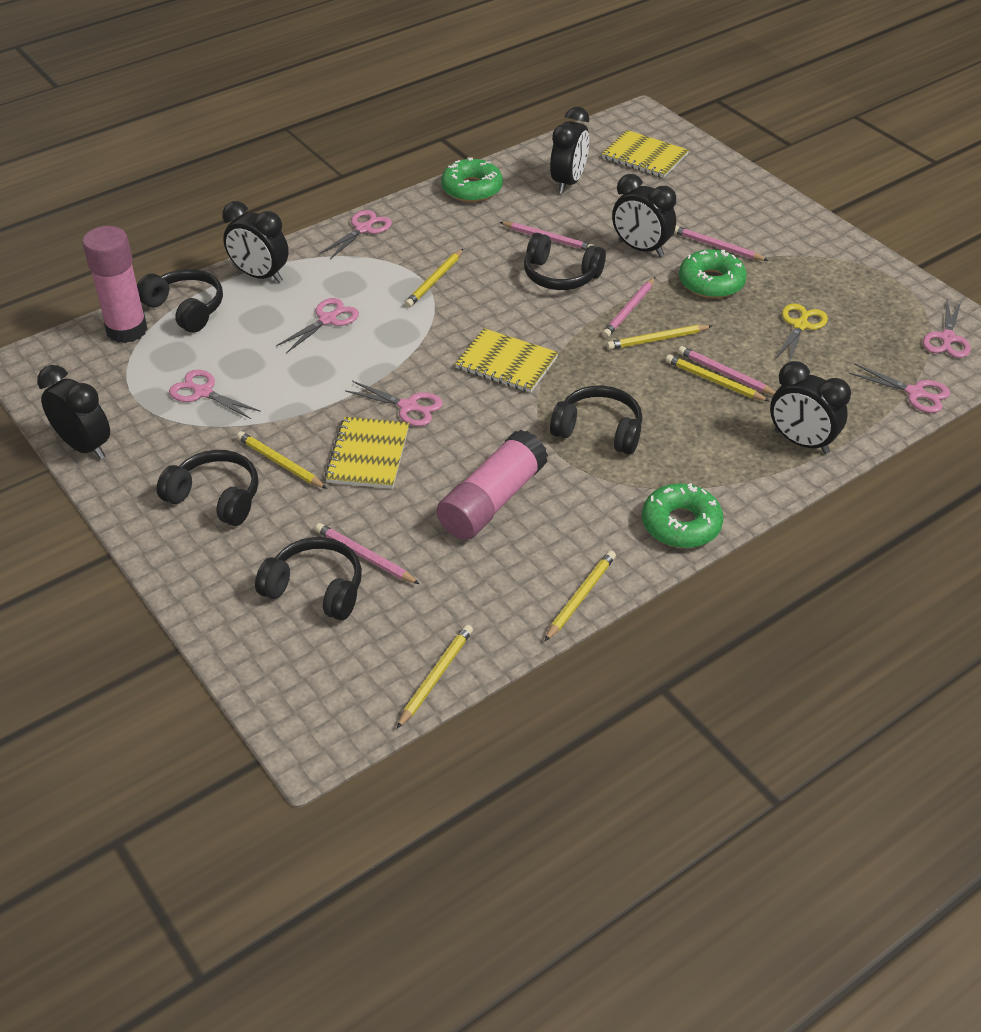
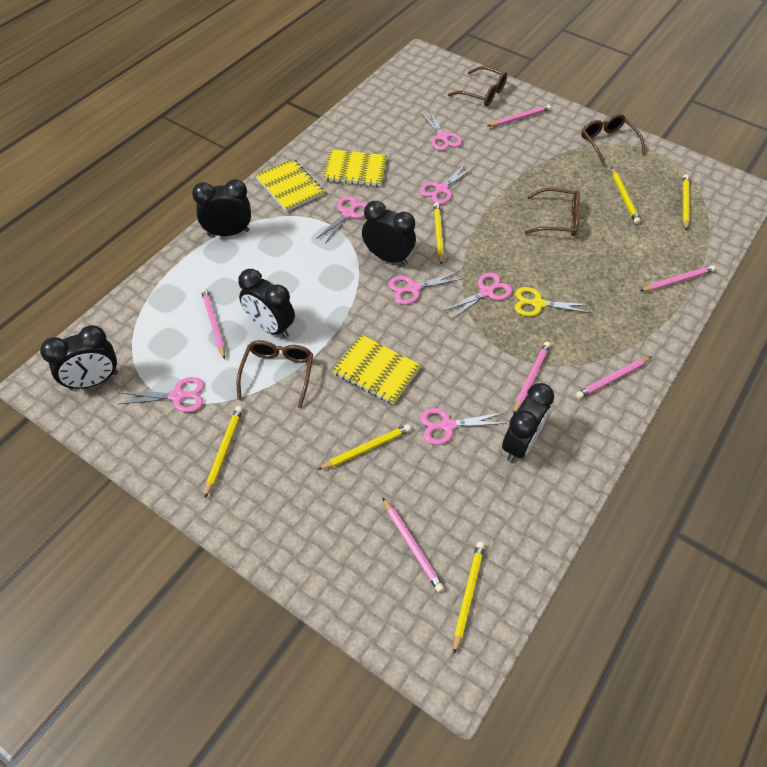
black headphones: [137,269,223,333] [157,450,259,526] [255,537,362,620] [524,233,606,290] [550,385,642,455] = 5 -> none = 0
brown glasses: none = 0 -> [237,340,313,408] [448,66,507,106] [525,188,580,236] [581,114,645,166] = 4
green donut: [441,157,503,202] [642,483,724,548] [679,250,747,298] = 3 -> none = 0
pink glue stick: [82,226,148,343] [436,429,548,540] = 2 -> none = 0
pink pencil: [315,523,420,584] [500,222,595,251] [602,277,656,338] [674,226,769,261] [678,346,775,395] = 5 -> [201,288,225,359] [382,497,444,592] [488,105,551,127] [513,342,551,415] [576,357,651,399] [640,265,715,291] = 6
pink scissors: [169,370,261,419] [276,298,359,353] [320,210,392,259] [345,381,443,426] [849,363,950,413] [923,299,971,358] = 6 -> [119,377,204,412] [316,196,368,244] [388,271,464,305] [420,110,462,151] [420,164,474,204] [420,408,507,445] [444,272,512,319] = 7

